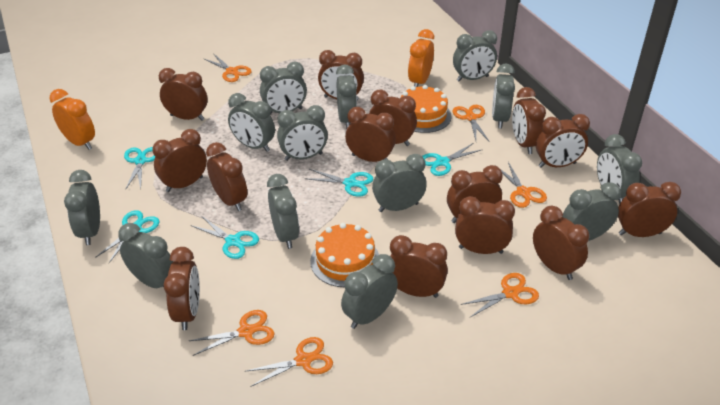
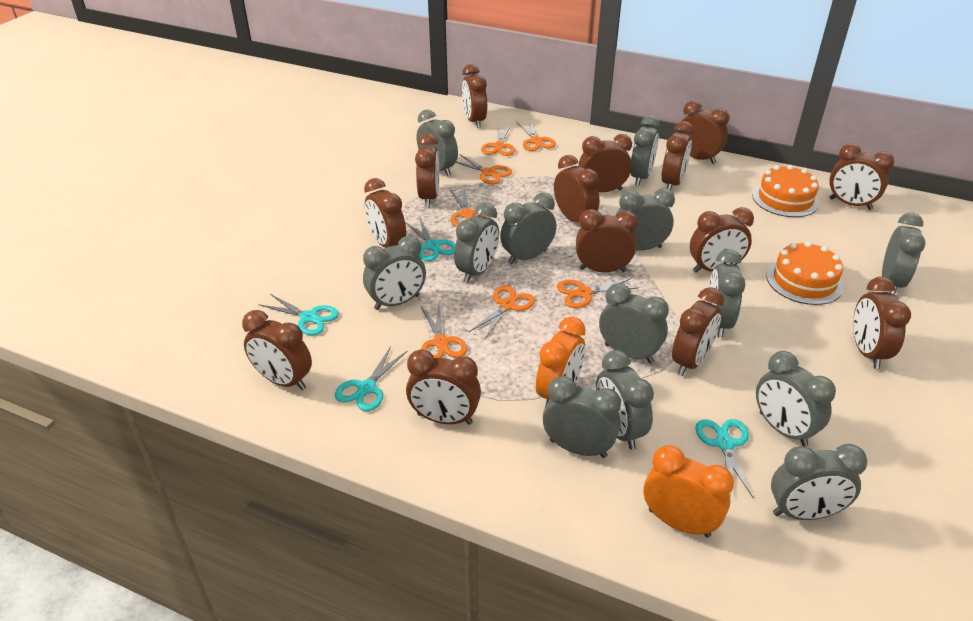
orange scissors: [189,310,275,356] [203,54,252,82] [246,337,333,387] [452,105,490,142] [460,273,539,317] [495,162,547,208] = 6 -> [421,304,468,358] [450,188,489,227] [456,154,512,184] [469,285,535,340] [481,125,515,156] [517,120,556,151] [557,278,639,308] = 7
turquoise scissors: [95,210,159,263] [124,147,155,190] [191,216,259,259] [304,169,373,197] [422,143,483,176] = 5 -> [258,294,339,335] [335,346,407,411] [405,217,455,261] [695,419,754,499] = 4

